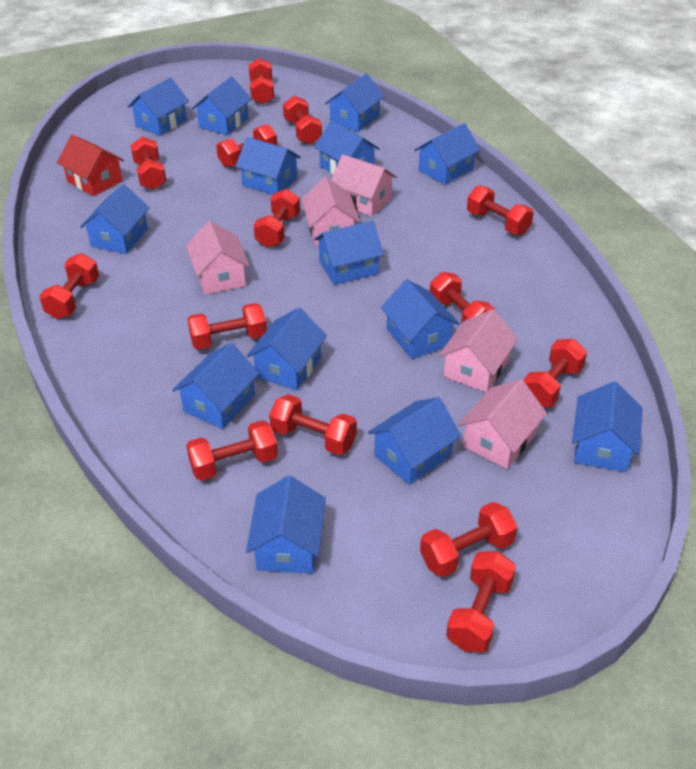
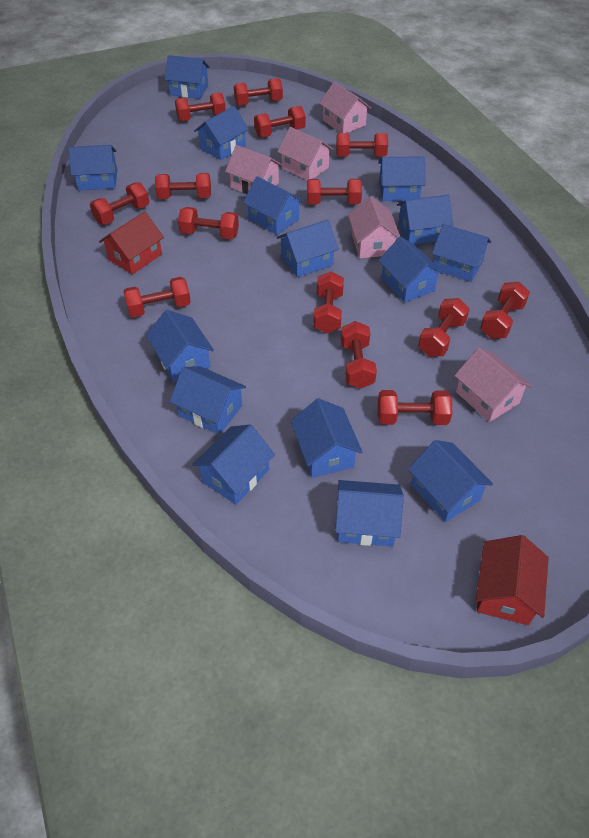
blue house: [80,184,150,254] [127,77,189,136] [173,343,260,429] [192,76,252,135] [235,137,301,195] [246,476,326,574] [247,308,327,391] [314,120,380,174] [314,221,384,285] [325,73,385,132] [368,397,461,485] [381,279,460,359] [414,123,480,185] [572,381,643,472] = 14 -> [68,145,117,190] [146,310,214,382] [165,55,210,99] [170,366,246,435] [192,424,275,505] [194,106,249,160] [243,176,304,235] [277,220,339,277] [291,398,362,478] [335,480,404,547] [378,156,425,201] [378,236,444,303] [397,195,453,244] [408,440,493,522] [432,224,491,282] = 15
red house: [57,135,124,196] = 1 -> [99,211,164,275] [476,535,549,625] = 2

